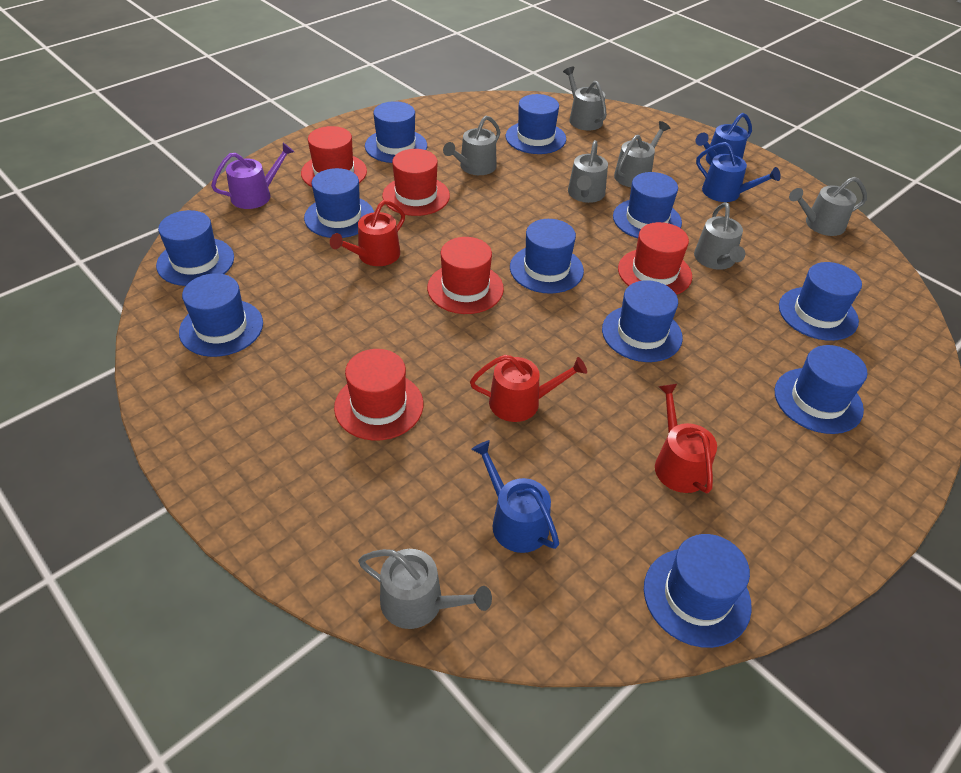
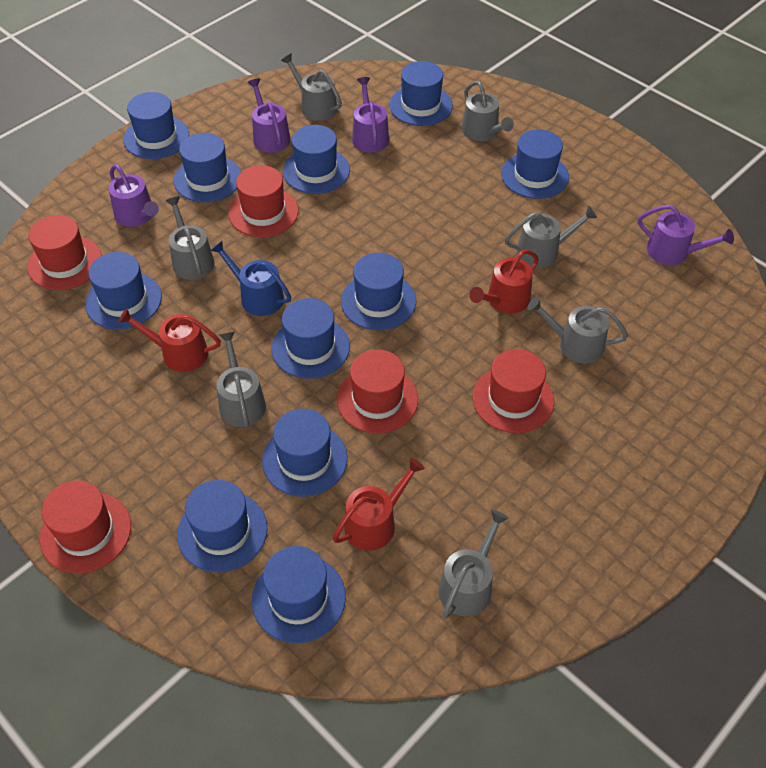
blue watering can: [471,440,559,553] [695,113,752,165] [696,142,781,202] = 3 -> [210,241,291,316] = 1
purple watering can: [211,143,294,209] = 1 -> [109,164,159,227] [247,78,291,153] [352,77,389,153] [638,205,734,265] = 4

